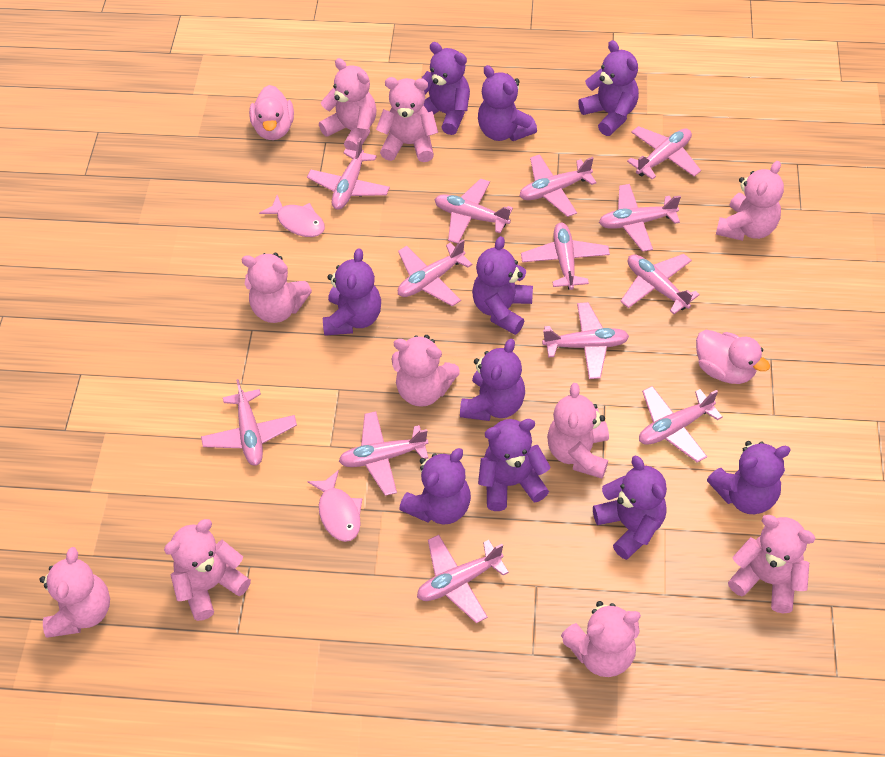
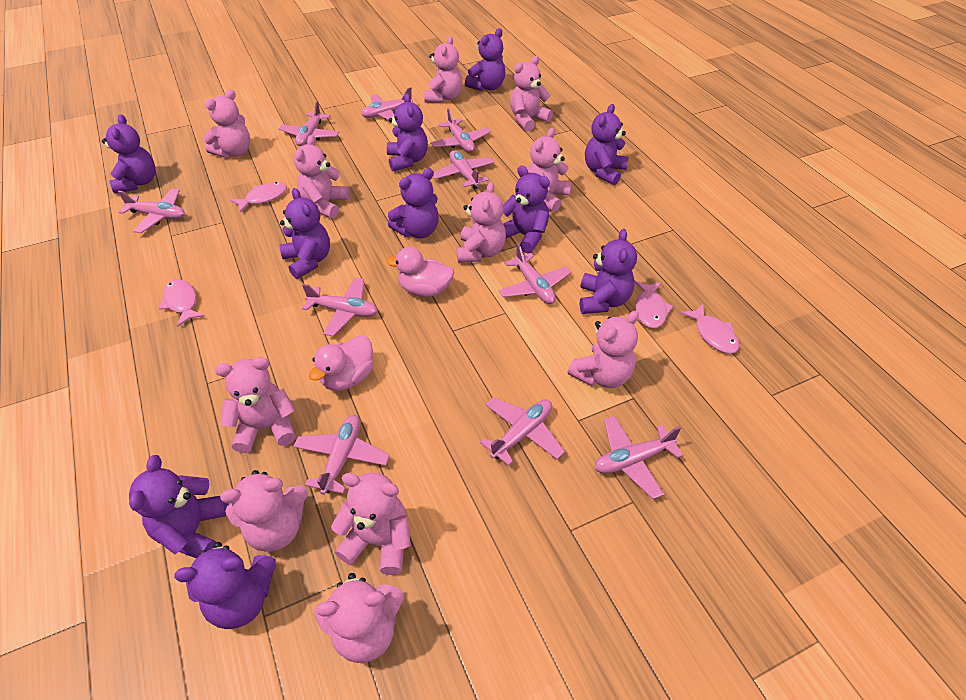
pink fish: [259,195,325,237] [307,470,362,542] = 2 -> [159,279,205,327] [230,182,287,213] [635,281,673,328] [681,304,739,354] = 4
pink plane: [201,379,297,466] [307,138,390,210] [339,411,429,496] [398,239,472,306] [417,535,509,623] [434,179,513,243] [520,154,597,217] [521,223,610,290] [542,302,629,379] [599,184,681,252] [620,254,700,314] [627,126,701,180] [639,386,723,463] = 13 -> [118,189,185,233] [279,101,339,146] [293,415,390,495] [302,278,378,336] [361,87,413,121] [431,108,491,152] [433,150,495,189] [480,397,565,466] [498,243,571,304] [594,416,683,499] = 10
pink teddy bear: [39,547,110,638] [164,519,251,621] [242,253,312,323] [319,58,377,151] [376,77,438,162] [392,335,460,407] [547,383,609,479] [561,601,641,677] [716,161,784,241] [728,515,815,613] = 10 -> [203,89,250,158] [215,357,296,453] [220,470,308,552] [294,135,349,219] [314,573,404,663] [331,473,411,575] [424,36,462,103] [457,182,506,263] [510,56,553,131] [527,128,572,212] [568,311,639,388] = 11

